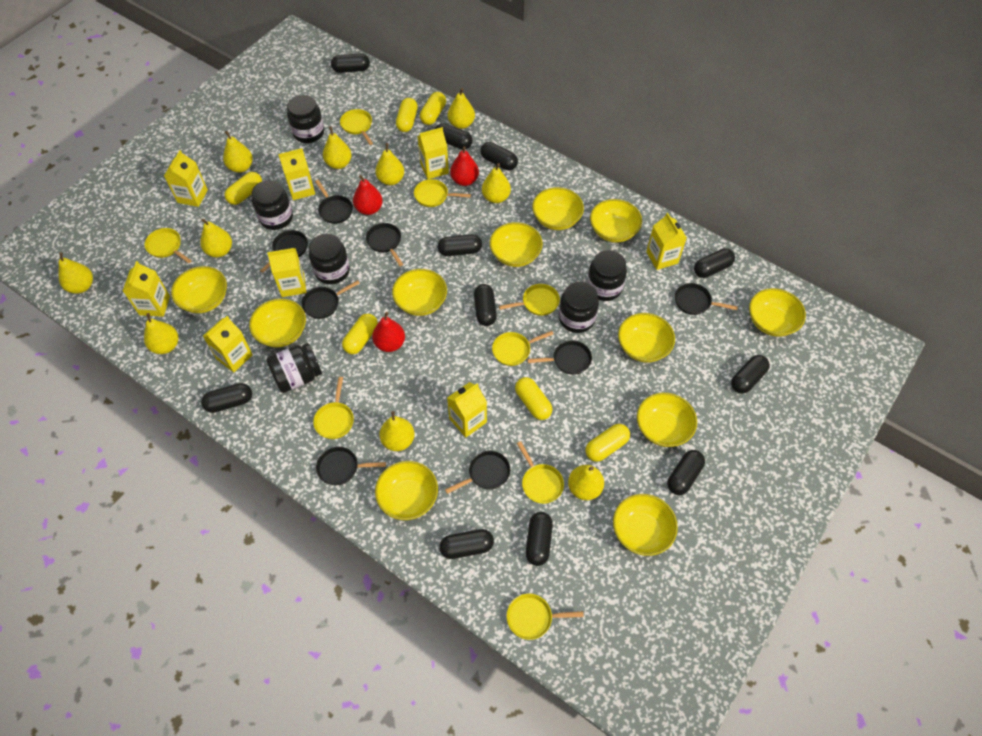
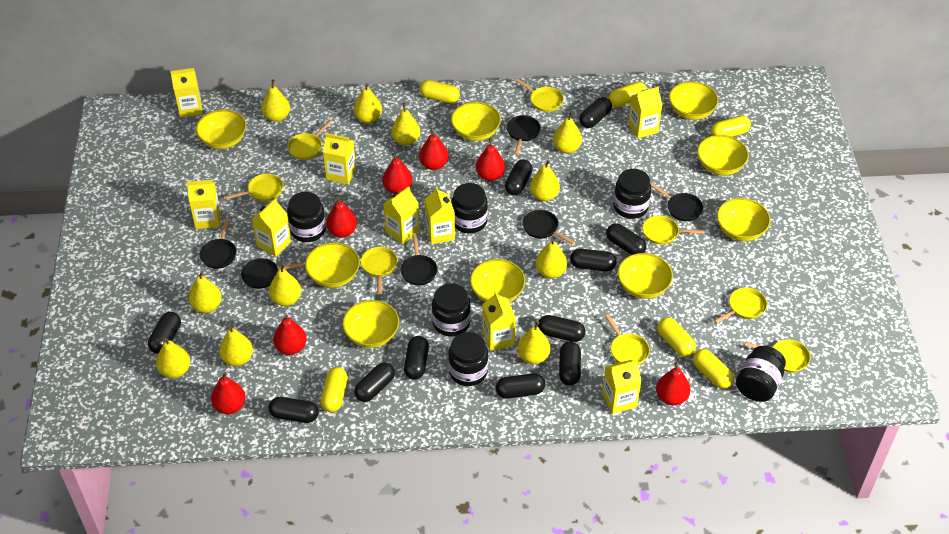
black pan: [260,230,308,273] [301,280,360,319] [315,180,353,224] [316,447,386,485] [366,223,403,266] [445,451,510,494] [527,340,592,375] [675,283,738,315] = 8 -> [200,218,236,269] [241,258,304,289] [400,234,437,285] [507,115,540,155] [522,210,575,245] [651,183,703,221] = 6
red pear: [353,175,383,215] [372,312,405,352] [450,146,479,186] = 3 -> [211,372,246,414] [273,315,307,355] [326,195,357,238] [382,153,412,194] [419,130,449,170] [476,138,505,181] [656,362,690,406] = 7
yellow bowl: [171,266,227,313] [249,298,306,347] [375,461,438,520] [392,269,447,316] [490,222,543,267] [532,187,584,230] [590,199,642,243] [613,494,678,556] [618,313,675,363] [637,392,697,447] [749,288,806,337] = 11 -> [196,110,246,149] [305,242,360,288] [342,300,399,348] [451,102,501,141] [470,259,525,302] [618,253,673,299] [669,81,718,120] [697,135,749,175] [717,198,771,241] = 9
yellow carton: [123,261,170,317] [164,150,208,207] [203,316,253,372] [267,248,306,297] [278,148,315,200] [417,127,449,179] [447,382,487,438] [646,213,687,270] = 8 -> [170,68,203,118] [187,180,220,229] [252,198,291,257] [323,133,356,184] [383,186,420,244] [425,187,455,244] [482,291,516,351] [602,360,642,414] [628,87,663,138] = 9
yellow pear: [58,252,93,294] [144,313,178,354] [200,219,232,257] [223,131,253,173] [323,126,352,169] [375,143,404,185] [379,411,415,451] [448,88,475,129] [482,163,511,203] [568,465,604,500] = 10 -> [156,338,190,378] [189,271,222,313] [219,326,253,366] [261,79,290,122] [269,264,301,306] [354,83,382,123] [391,103,420,145] [517,321,550,364] [530,160,560,201] [536,238,567,278] [553,112,582,154] = 11

